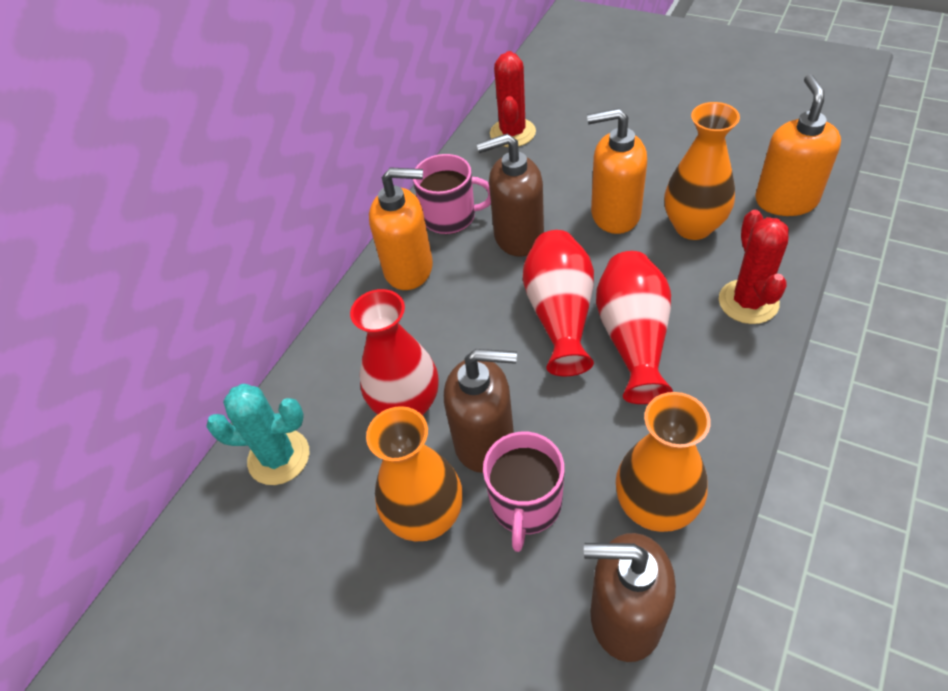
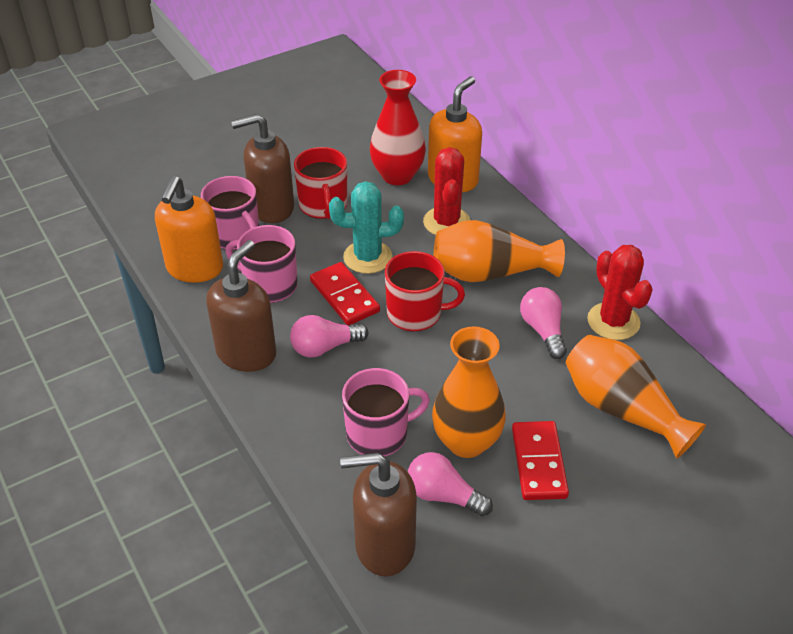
orange soap dispenser: [369,167,433,290] [587,108,647,234] [755,74,841,216] = 3 -> [155,176,223,283] [428,76,482,192] = 2
pink light bulb: none = 0 -> [290,315,369,357] [408,452,493,516] [520,287,567,359] = 3
pink mug: [413,154,491,234] [483,432,565,552] = 2 -> [201,176,259,250] [226,225,298,303] [342,368,430,456] = 3
red domino: none = 0 -> [310,262,380,325] [512,421,569,500] = 2
red mug: none = 0 -> [294,147,347,219] [385,251,465,331] = 2
red vase: [350,289,438,416] [523,230,594,376] [596,251,673,404] = 3 -> [370,70,426,185] = 1

